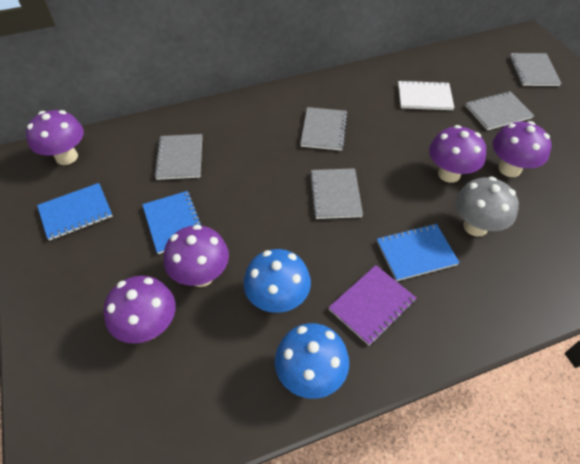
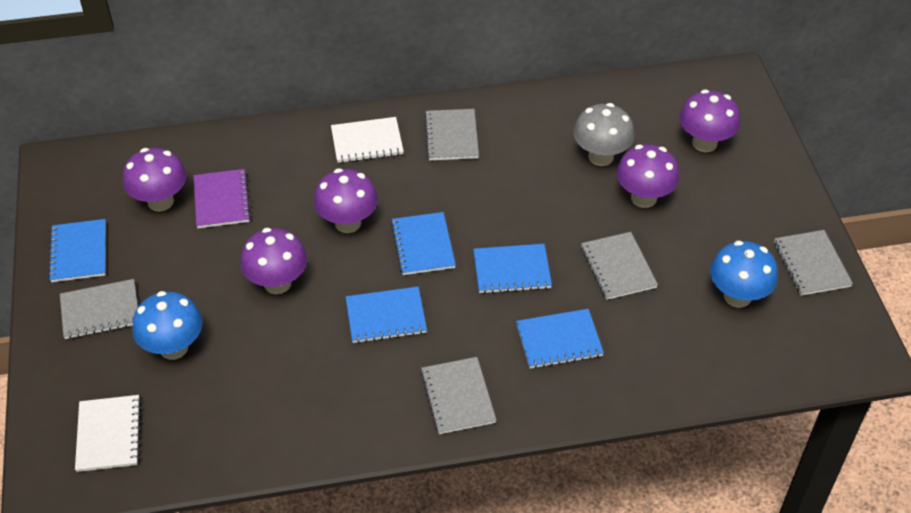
blue notebook: [37,183,113,241] [142,191,202,254] [377,224,460,281] = 3 -> [48,219,106,282] [346,287,427,343] [391,212,456,275] [473,244,552,294] [516,309,604,369] = 5
white notebook: [398,80,454,110] = 1 -> [75,395,141,472] [331,117,404,163] = 2

